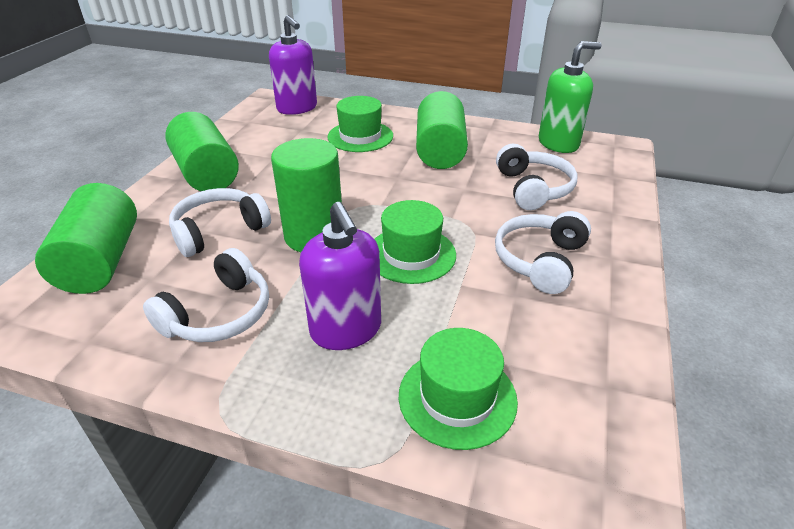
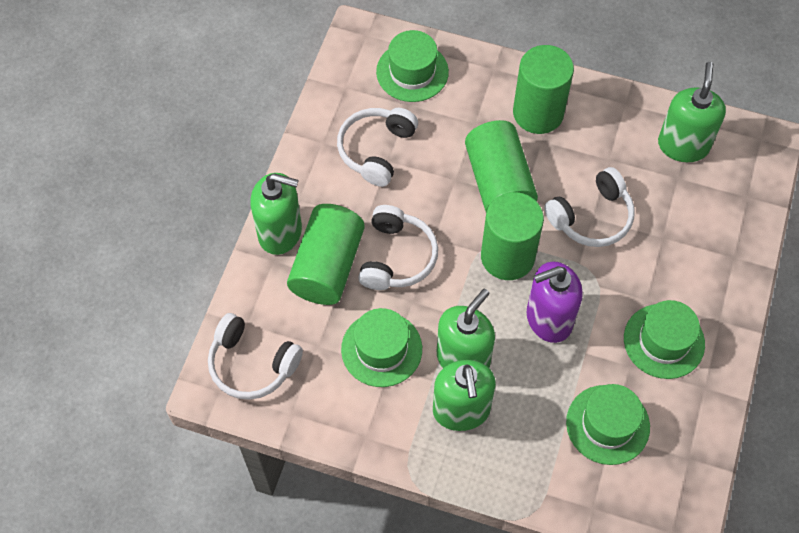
green hat: [327,96,393,152] [374,200,456,284] [399,328,518,450] = 3 -> [341,308,422,387] [376,30,449,102] [566,384,650,465] [624,300,705,379] = 4
green soap dispenser: [539,41,602,153] = 1 -> [250,173,302,255] [433,360,496,431] [437,289,495,368] [658,62,726,162] = 4
purple soap dispenser: [269,15,317,115] [299,202,381,350] = 2 -> [527,262,583,343] = 1

